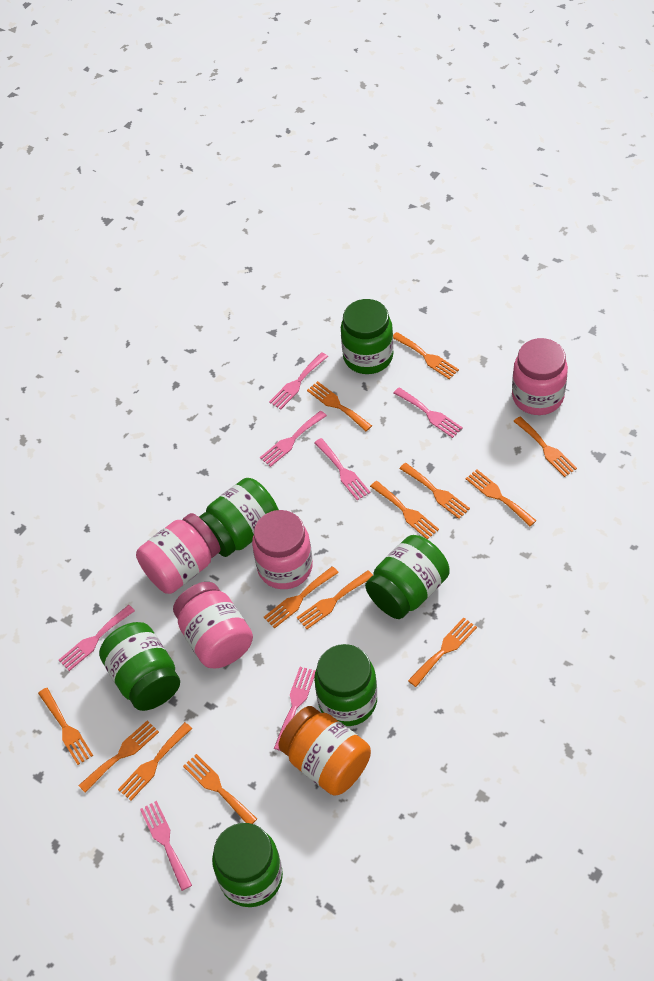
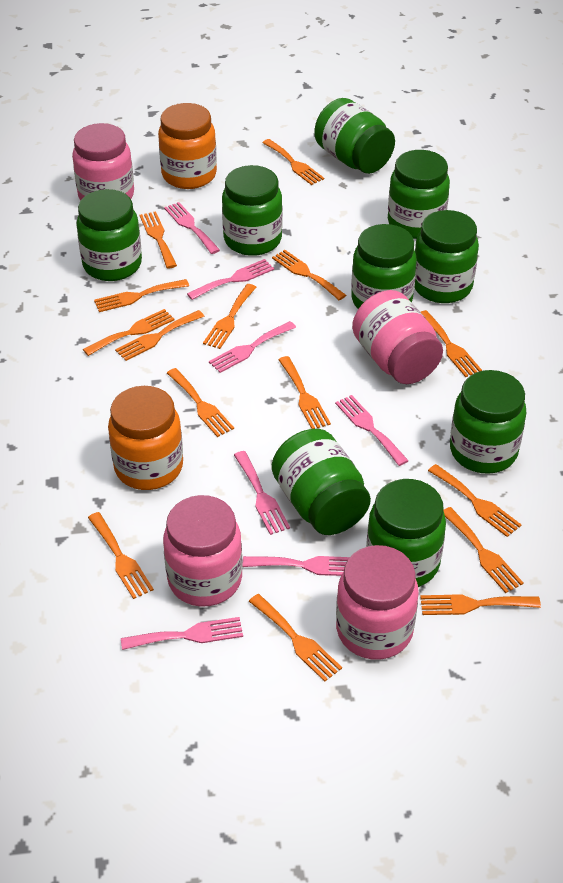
green jar: [99,622,180,711] [199,478,279,557] [212,823,283,907] [314,644,377,726] [341,299,394,374] [365,535,450,619] = 6 -> [76,189,142,281] [222,165,282,256] [272,429,371,535] [314,98,395,174] [351,224,417,309] [366,479,446,587] [388,150,450,239] [415,210,479,303] [450,370,526,474] = 9
orange fork: [38,688,93,765] [78,720,159,793] [118,722,192,801] [183,754,257,824] [264,566,339,628] [297,570,373,629] [307,381,372,431] [370,481,439,539] [393,332,459,379] [399,463,470,519] [408,617,477,687] [466,469,537,526] [513,416,577,477] = 13 -> [83,309,174,356] [88,512,154,599] [94,279,189,312] [115,310,204,361] [140,211,177,269] [167,368,234,437] [203,284,256,349] [249,594,342,682] [262,139,324,185] [272,250,346,300] [278,356,331,429] [420,594,541,615] [421,310,482,377] [428,464,522,537] [443,507,523,593] = 15
orange jar: [278,706,371,796] = 1 -> [108,386,183,490] [158,103,217,189] = 2

